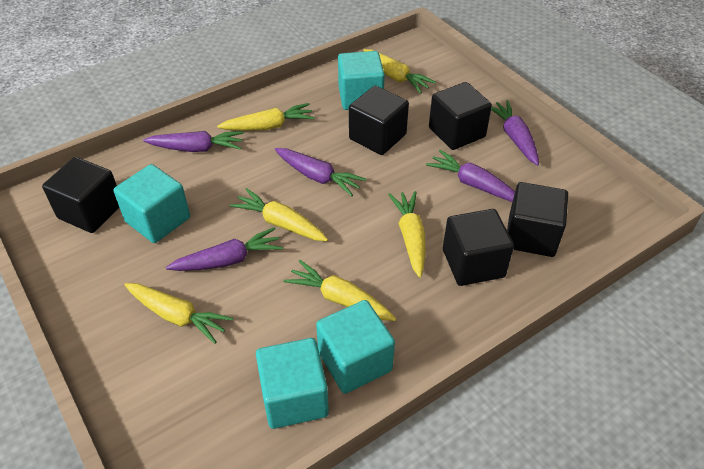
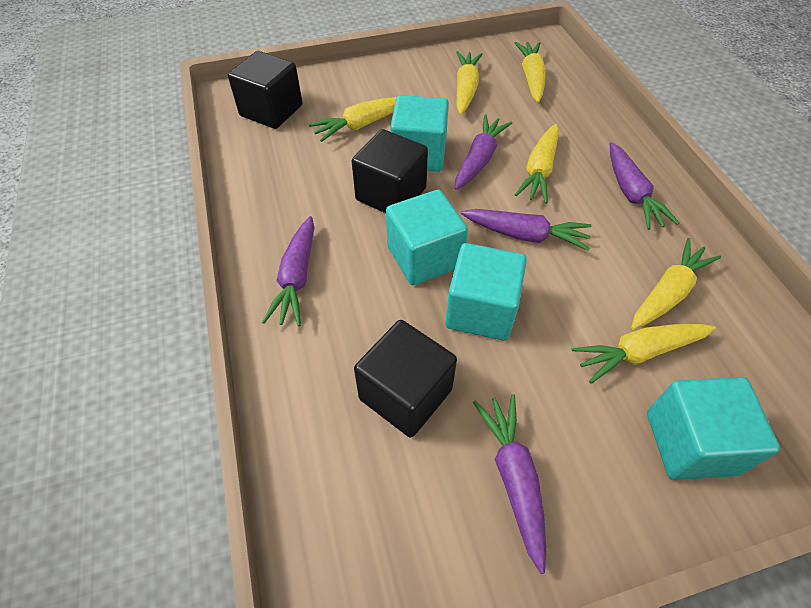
black cube: [42,157,119,233] [349,86,409,155] [429,82,492,150] [443,209,514,286] [507,182,568,257] = 5 -> [228,51,302,129] [352,129,428,213] [354,320,457,438] = 3

